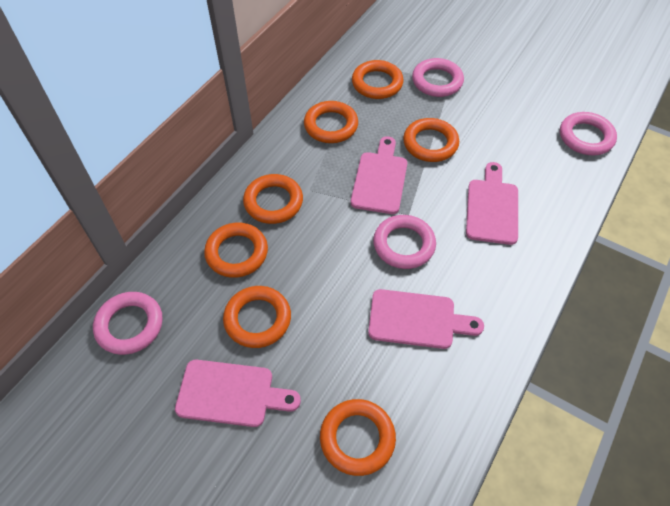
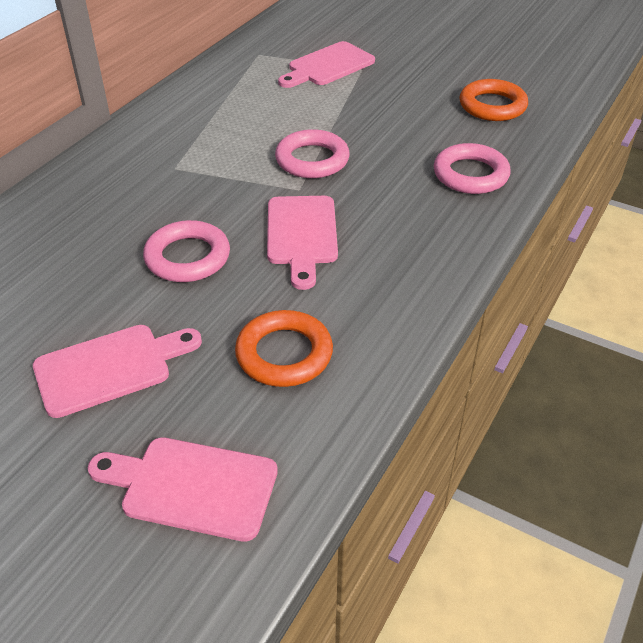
orange ring: [204,223,268,278] [223,286,291,348] [243,174,303,224] [304,101,358,143] [320,399,396,476] [352,60,404,99] [403,118,459,162] = 7 -> [235,310,333,387] [460,79,528,121] = 2
pink ring: [93,292,163,355] [373,215,436,269] [412,58,464,97] [560,112,617,156] = 4 -> [143,220,230,282] [275,129,350,178] [434,143,511,194] = 3

